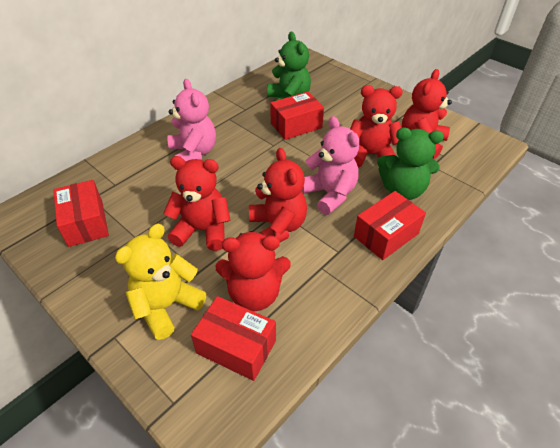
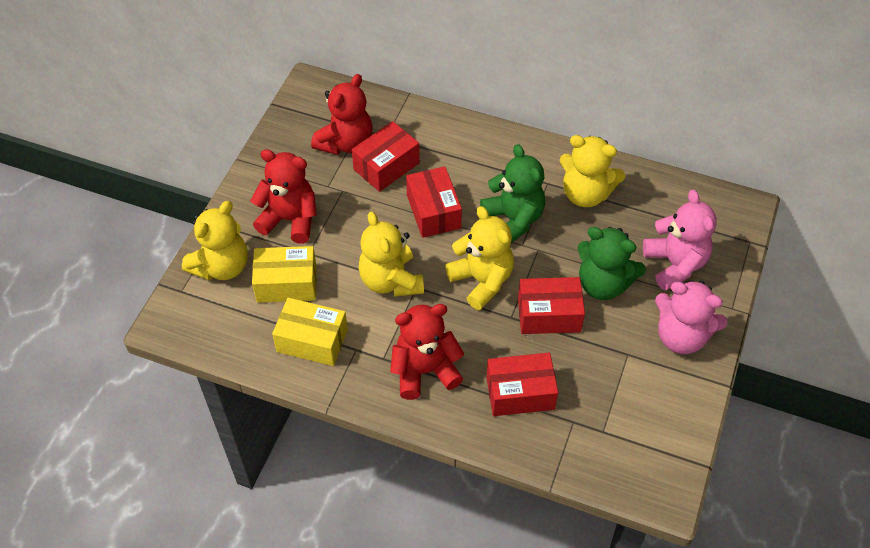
red teddy bear: [163,156,231,251] [216,231,291,311] [249,148,307,242] [350,85,403,167] [402,69,452,158] = 5 -> [250,149,317,244] [311,74,373,155] [390,304,464,400] = 3
yellow box: none = 0 -> [252,246,317,303] [272,298,348,366] = 2
yellow teddy bear: [115,224,206,340] = 1 -> [182,201,248,280] [358,212,424,297] [445,206,514,310] [560,135,625,207] = 4

